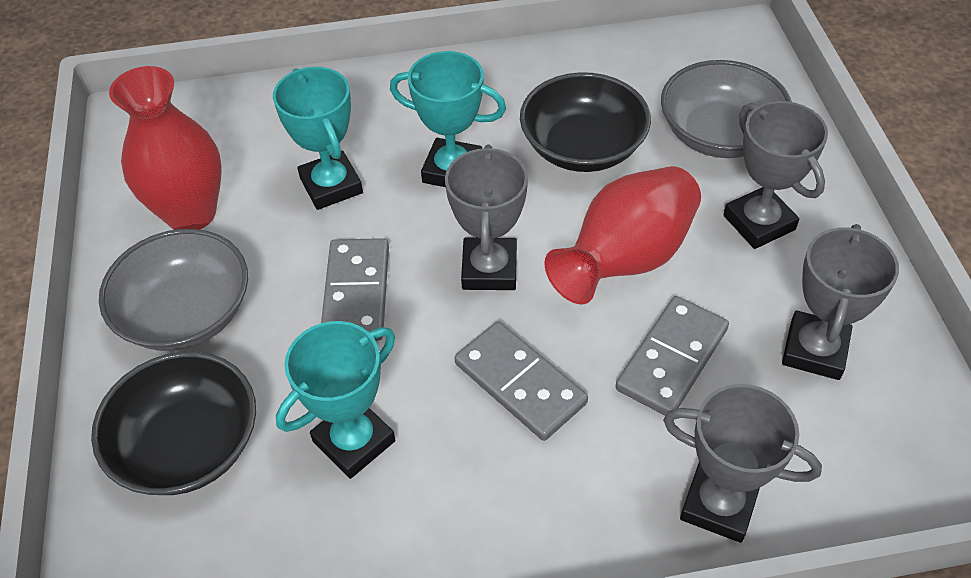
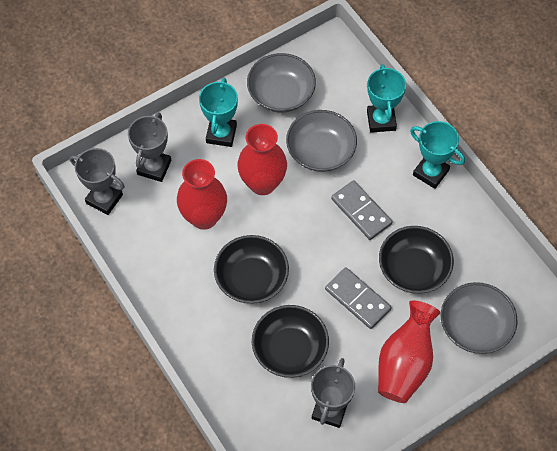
black bowl: [91,352,256,495] [520,72,651,172] = 2 -> [214,235,289,304] [252,305,329,378] [379,226,454,294] = 3
grey bowl: [99,229,248,351] [661,60,792,158] = 2 -> [247,53,316,113] [286,110,357,172] [441,282,517,354] = 3
grey domino: [321,238,389,341] [455,322,588,441] [615,296,729,416] = 3 -> [325,267,392,329] [331,180,392,240] = 2
grey trophy: [445,145,528,290] [663,384,822,543] [723,101,828,249] [782,224,899,380] = 4 -> [70,148,125,215] [128,113,171,182] [311,358,355,428] = 3
red vase: [109,66,222,230] [544,166,701,304] = 2 -> [177,159,227,230] [237,124,287,195] [378,300,440,403] = 3

